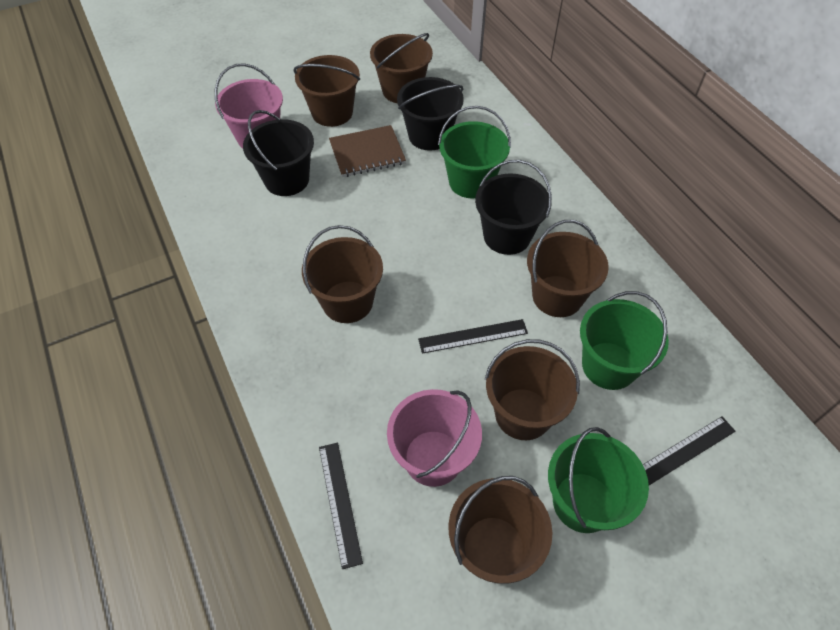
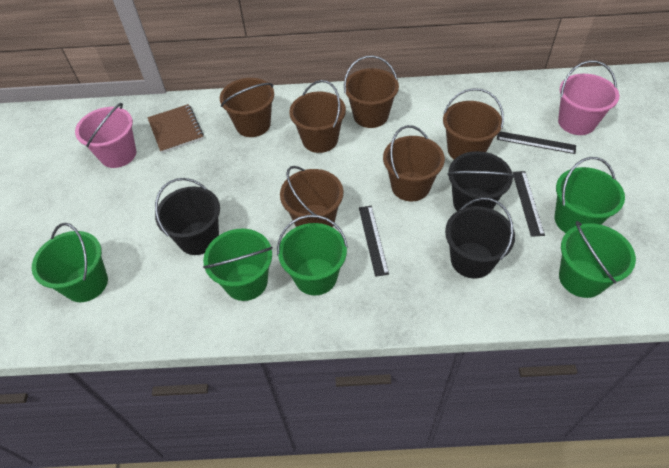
green bucket: [438,106,511,198] [548,427,649,533] [580,291,669,390] = 3 -> [32,223,108,302] [203,228,273,301] [277,215,348,295] [555,157,625,233] [559,221,636,298] = 5

